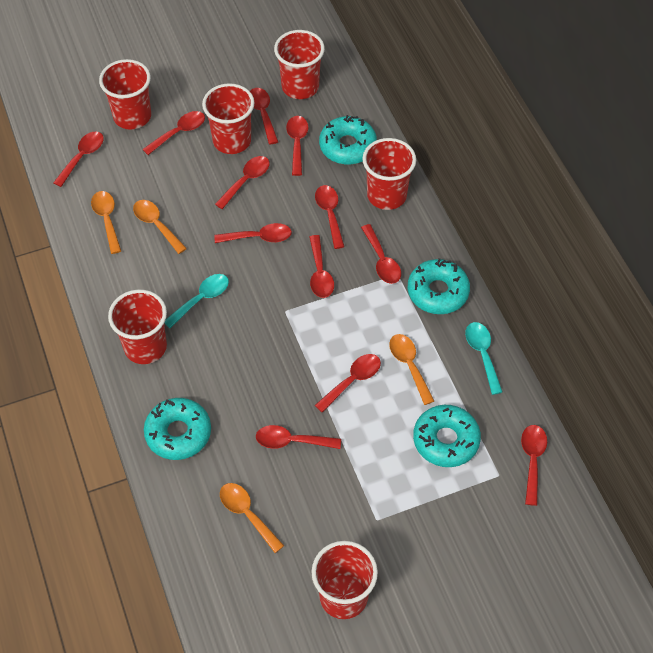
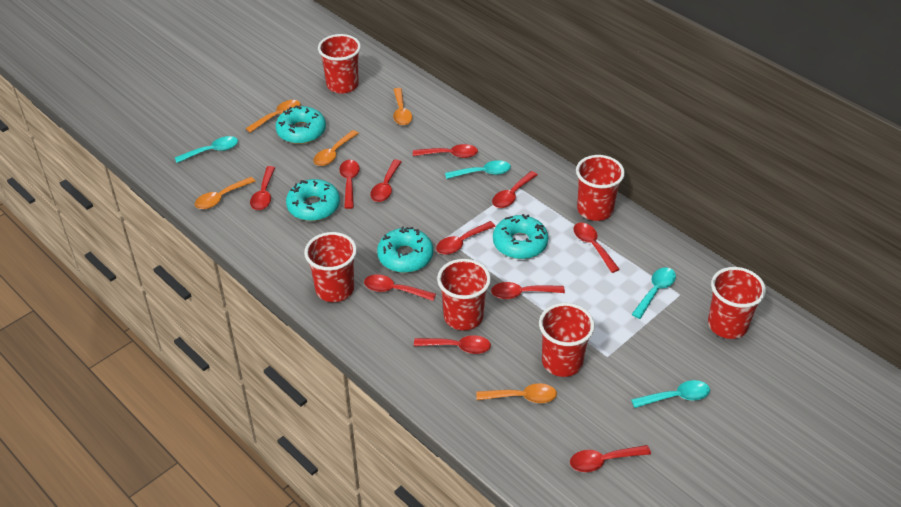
orange spoon: [91,191,121,254] [133,200,187,254] [220,483,284,553] [389,334,434,405] = 4 -> [195,177,256,209] [245,100,300,133] [313,130,359,166] [393,88,412,125] [476,383,557,403] = 5
red spoon: [53,131,104,187] [142,111,205,155] [214,223,292,243] [215,156,270,209] [250,88,278,144] [256,425,341,449] [286,116,309,176] [309,235,334,298] [315,185,345,249] [315,354,381,413] [361,224,401,284] [521,425,547,506] = 12 -> [250,166,275,210] [339,160,360,209] [364,274,436,301] [370,160,401,202] [413,144,478,158] [414,335,491,354] [436,221,496,255] [491,282,565,299] [492,171,538,208] [570,445,651,472] [573,223,620,273] = 11
turquoise spoon: [164,274,229,328] [465,322,503,395] = 2 -> [175,136,238,163] [445,160,511,179] [631,380,710,408] [632,268,676,319] = 4

